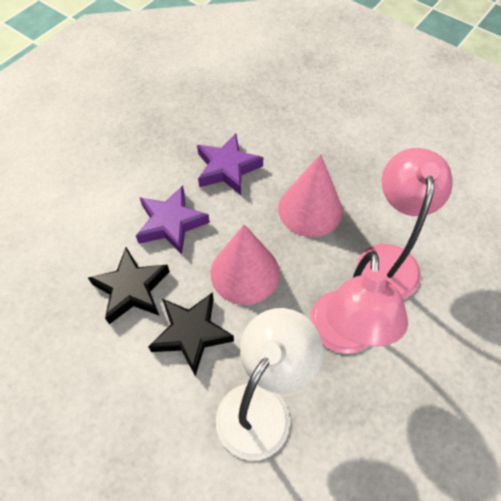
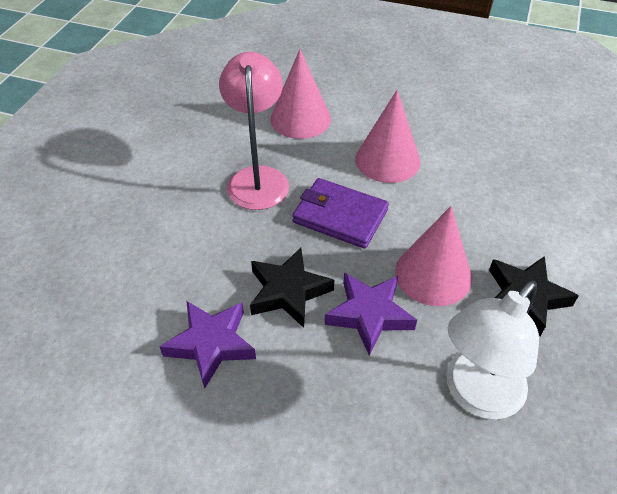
pink cone: [210,224,280,305] [278,154,343,237] = 2 -> [270,49,331,139] [355,90,421,183] [395,206,472,306] = 3
pink lamp: [310,251,408,354] [356,148,453,299] = 2 -> [219,52,289,210] = 1
purple wallet: none = 0 -> [292,178,389,249] = 1

